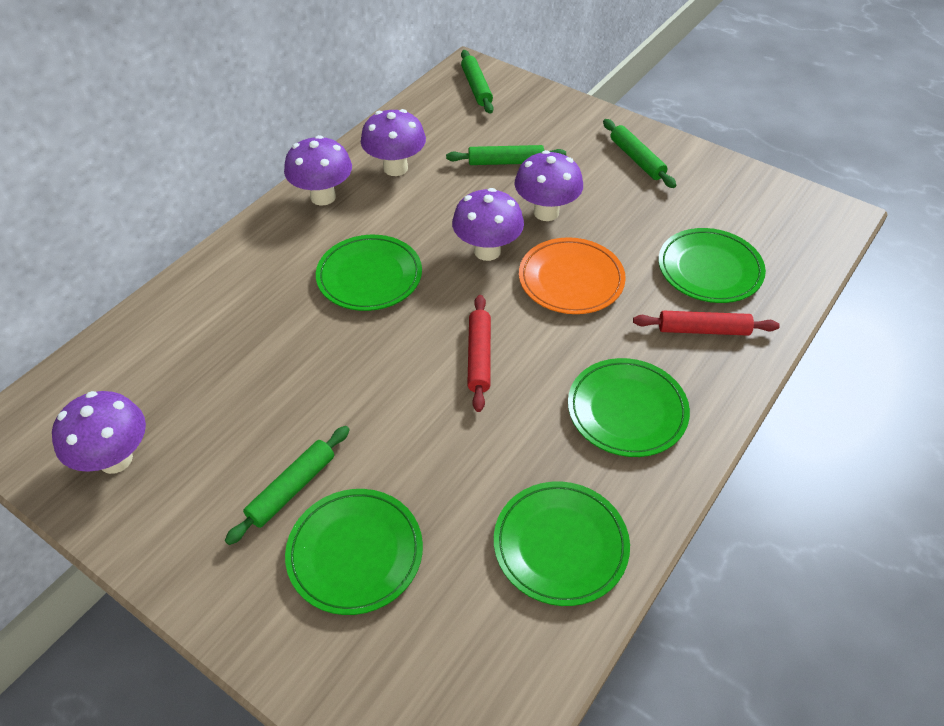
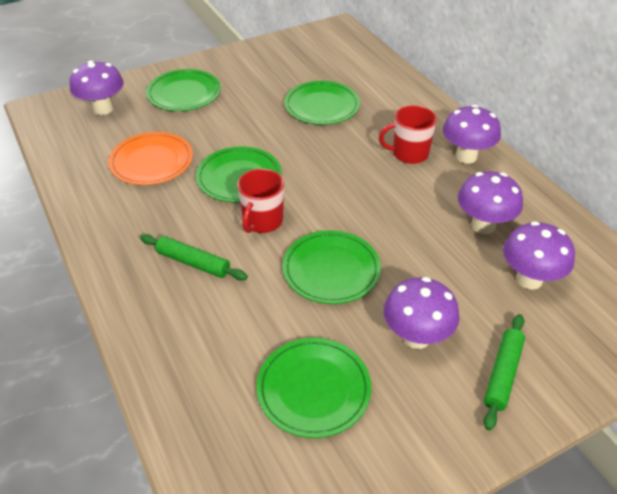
green rolling pin: [225,426,350,545] [446,145,566,165] [461,50,494,114] [603,119,676,188] = 4 -> [140,234,248,281] [484,314,525,430] = 2
red mug: none = 0 -> [237,169,284,233] [379,105,437,164] = 2
red rolling pin: [467,295,491,412] [633,311,780,336] = 2 -> none = 0

